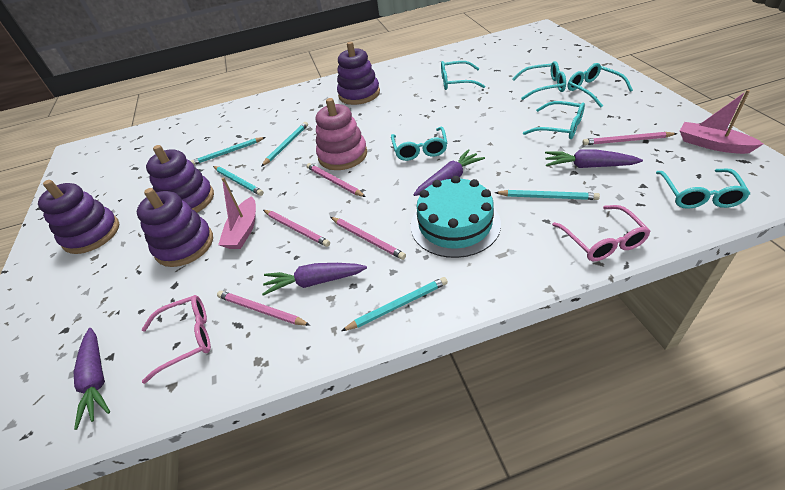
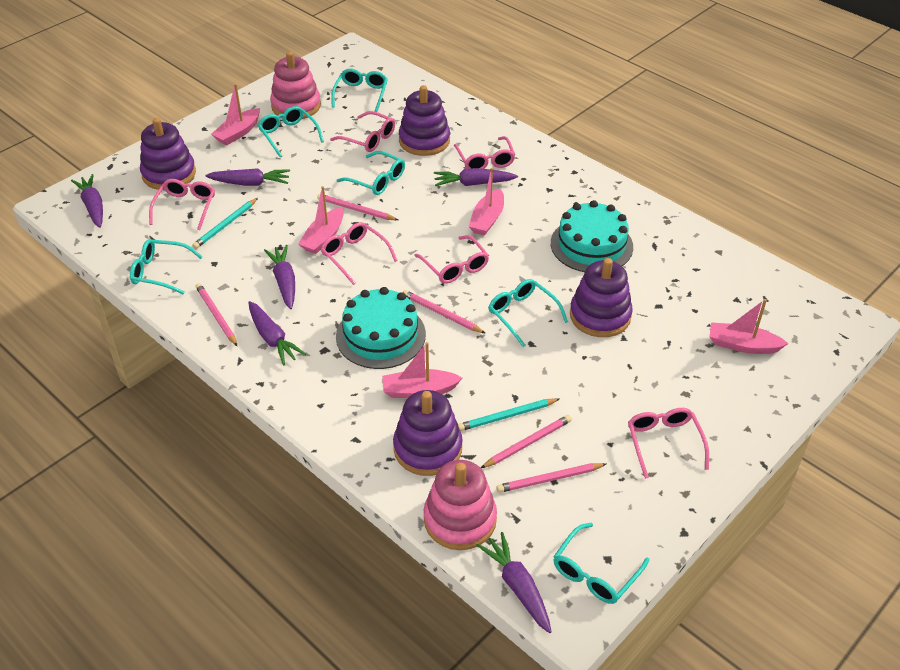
pink boat: [218,177,256,249] [680,90,763,154] = 2 -> [211,84,260,145] [298,186,344,254] [382,342,462,398] [468,168,504,236] [710,299,789,354] = 5
pink glasses: [142,295,211,384] [552,205,651,261] = 2 -> [149,179,215,230] [321,222,398,285] [330,111,395,152] [414,235,489,283] [454,136,515,169] [628,408,709,479] = 6
pink stacking toy: [316,98,367,170] = 1 -> [270,51,321,119] [424,460,497,550] = 2
purple carrot: [74,328,110,430] [262,263,367,296] [413,149,485,196] [545,149,643,168] = 4 -> [71,174,103,228] [205,168,290,186] [248,301,306,366] [264,245,295,309] [434,168,518,186] [476,532,552,633] = 6
turquoise cake: [410,176,501,258] = 1 -> [336,287,426,369] [551,200,633,272] = 2
turquoise pencil: [191,137,266,165] [213,166,264,196] [261,122,308,167] [342,277,448,331] [494,190,600,200] = 5 -> [192,198,258,249] [458,398,559,431] = 2

